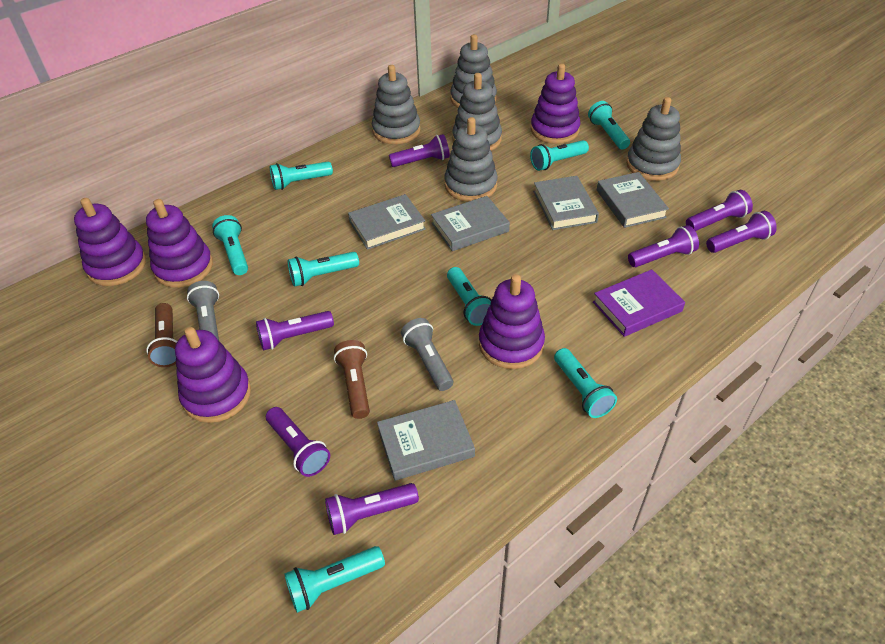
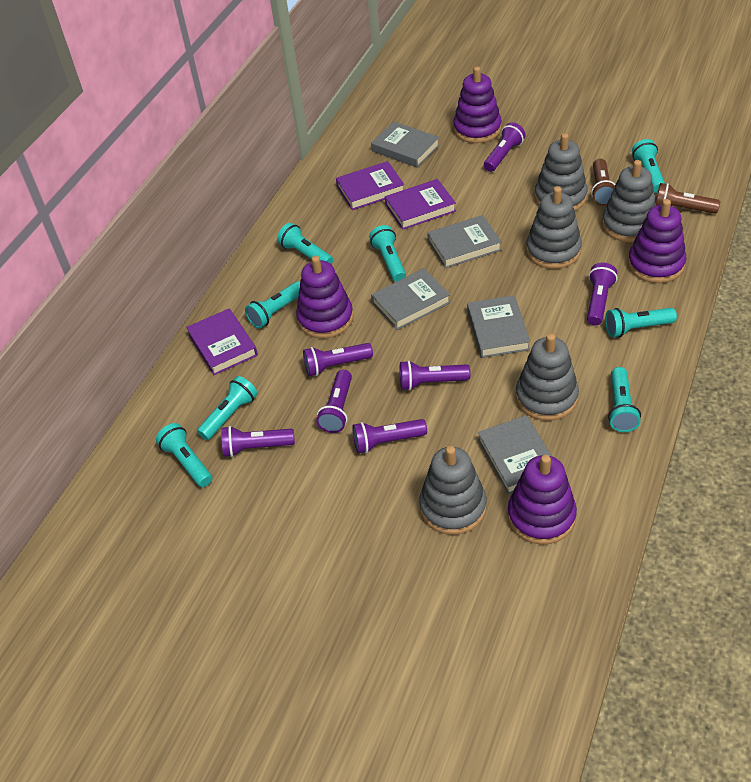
grey flashlight: [187,281,219,341] [401,318,453,391] = 2 -> none = 0
purple book: [593,269,685,337] = 1 -> [186,308,258,375] [336,161,404,210] [385,179,456,230] = 3
purple stacking toy: [74,198,146,286] [146,199,213,288] [175,327,251,423] [479,274,545,369] [531,63,580,144] = 5 -> [296,256,353,338] [453,67,501,143] [508,455,577,545] [628,199,686,283] = 4

